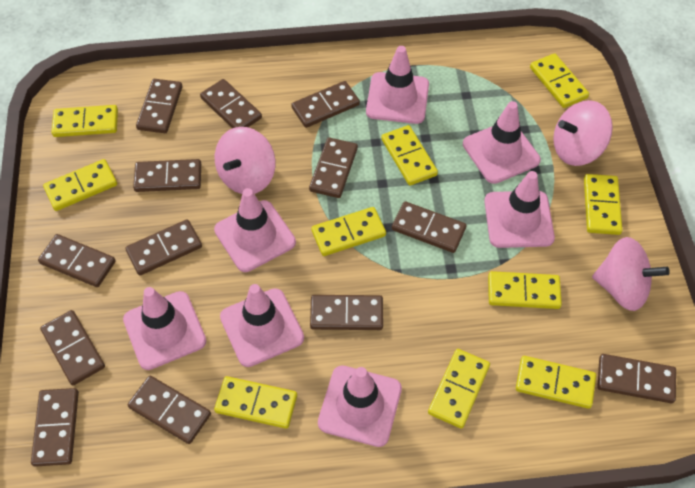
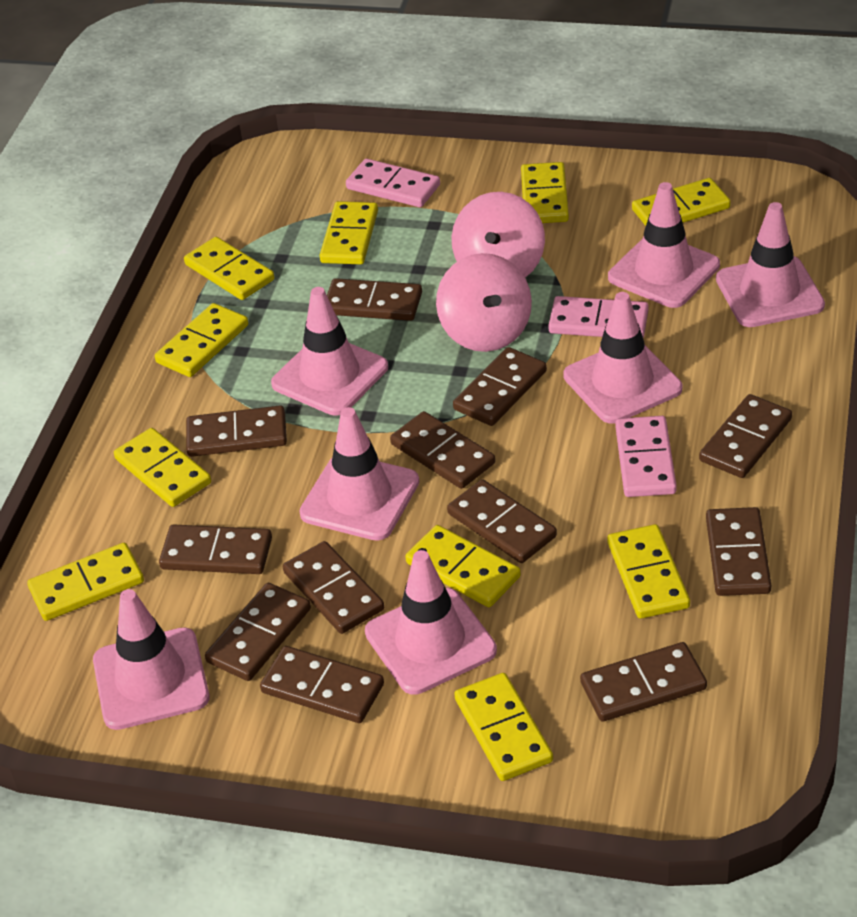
brown domino: [31,388,79,467] [38,234,116,287] [40,310,105,385] [125,219,202,276] [128,376,211,444] [133,159,201,192] [136,79,182,133] [200,79,262,128] [291,81,360,128] [309,137,358,198] [310,295,383,330] [392,202,466,253] [597,354,676,403] = 13 -> [159,524,272,574] [186,405,287,457] [205,583,311,681] [260,646,384,723] [283,541,384,634] [327,278,422,321] [390,411,495,489] [447,479,557,563] [453,347,547,426] [580,642,707,722] [699,394,792,478] [706,507,771,596] = 12
pink domino: none = 0 -> [346,159,440,207] [548,296,649,338] [615,416,677,497] = 3
pink spinning top: [215,127,276,194] [553,100,613,166] [592,237,670,311] = 3 -> [436,253,532,352] [451,192,545,278] = 2

